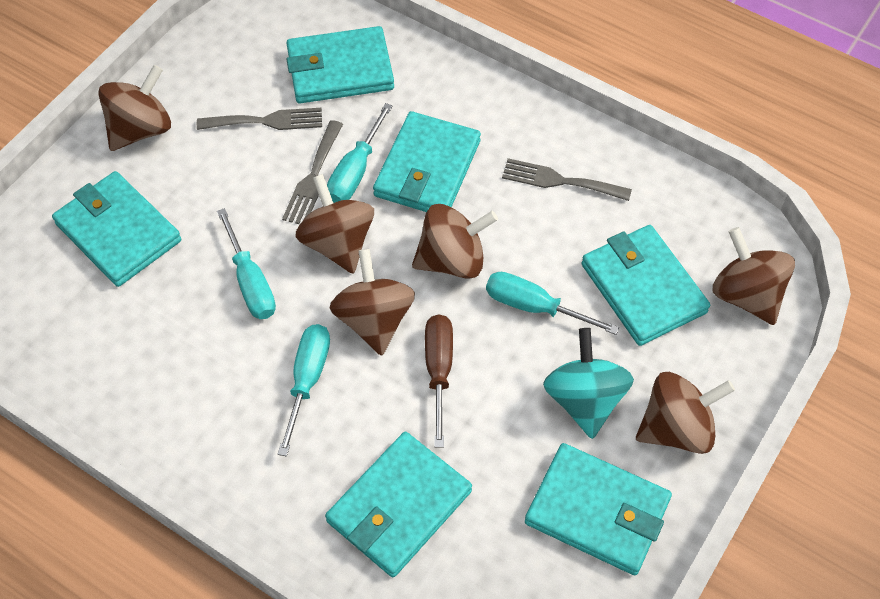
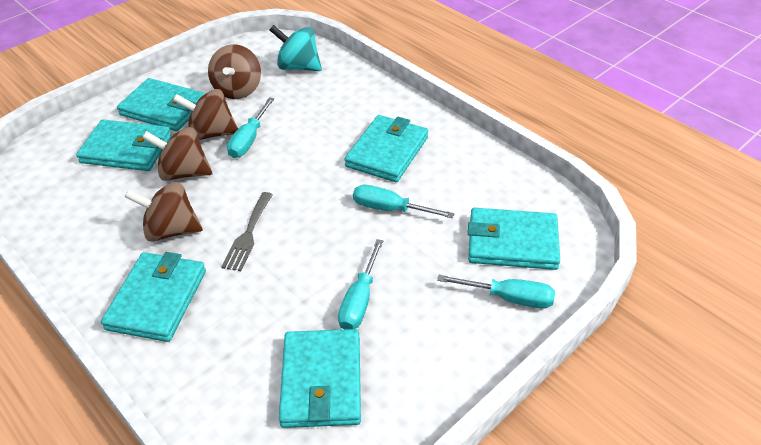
brown screwdriver: [425,314,453,448] = 1 -> none = 0
brown spinning top: [98,65,171,151] [295,174,374,274] [330,249,415,356] [412,204,498,279] [636,372,735,454] [713,227,795,325] = 6 -> [125,182,203,242] [142,127,212,181] [173,89,238,140] [208,44,261,99] = 4
grey fork: [197,108,322,130] [282,120,343,224] [502,158,632,201] = 3 -> [222,192,273,271] = 1

